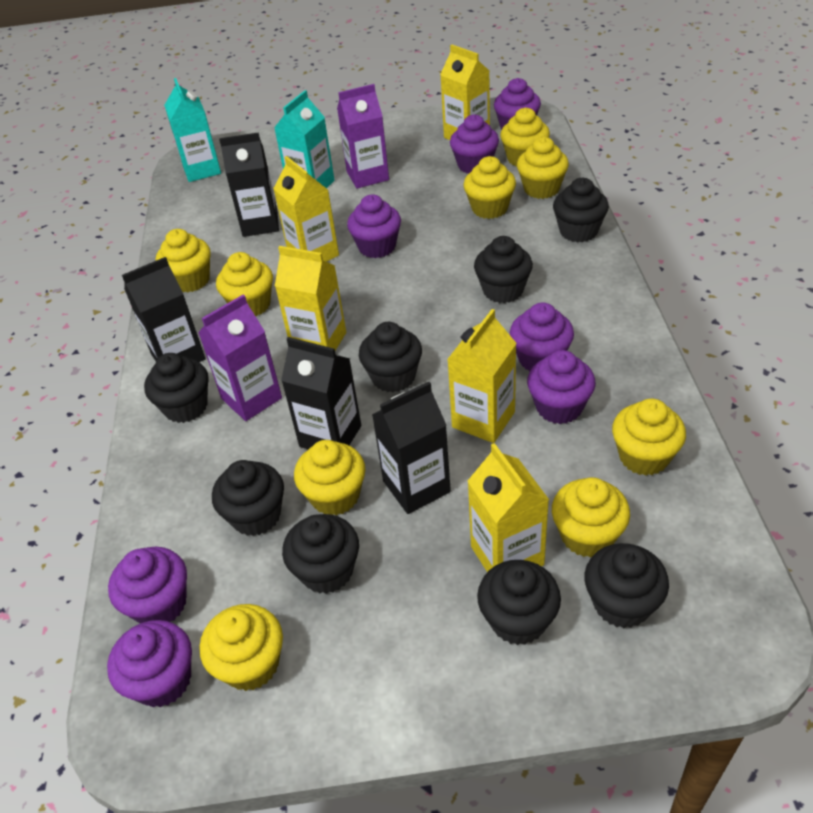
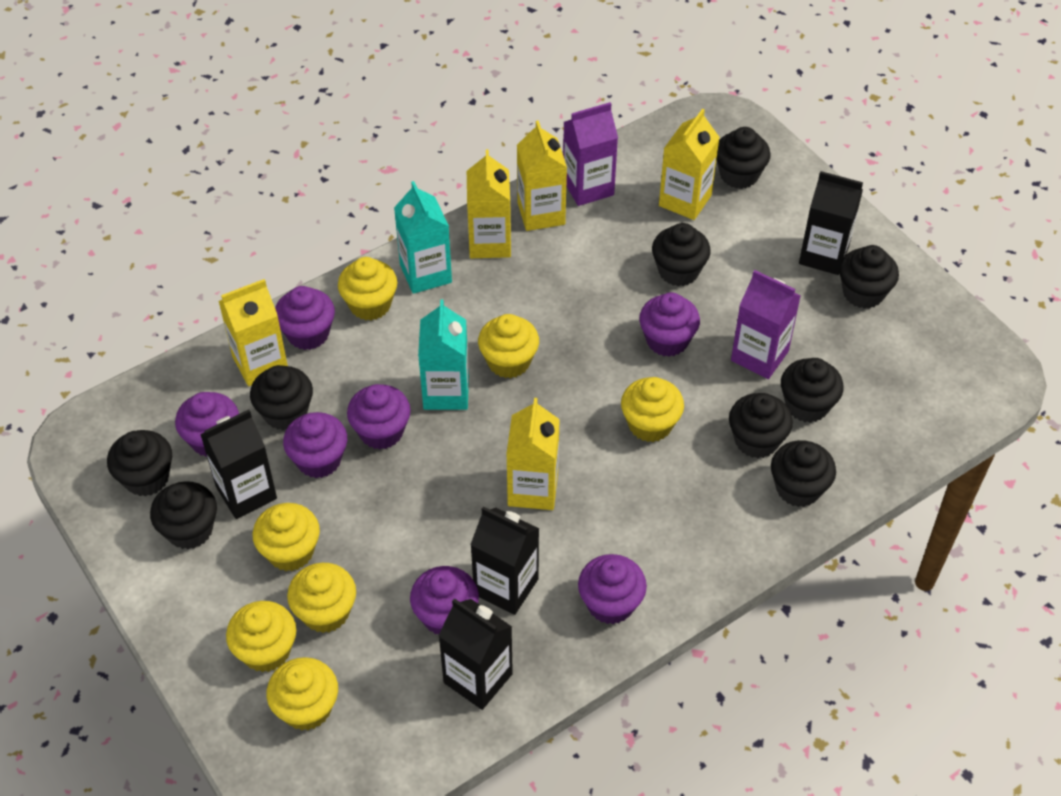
black cupcake: [144,353,208,423] [212,460,284,536] [282,514,359,594] [359,322,422,392] [474,236,533,303] [477,560,561,645] [553,178,609,243] [584,543,669,628] = 8 -> [107,430,172,496] [150,481,217,549] [250,365,313,430] [652,223,711,286] [716,127,771,189] [729,393,793,458] [771,440,836,507] [781,358,844,423] [839,245,899,309] = 9
yellow cupcake: [156,229,211,292] [200,604,283,691] [216,252,273,316] [294,440,365,516] [463,156,516,219] [500,108,550,166] [517,137,569,199] [552,477,630,558] [612,398,686,476] = 9 -> [226,601,296,672] [252,503,320,571] [267,657,338,730] [287,563,356,633] [338,257,397,320] [478,314,539,378] [621,377,684,442] = 7

